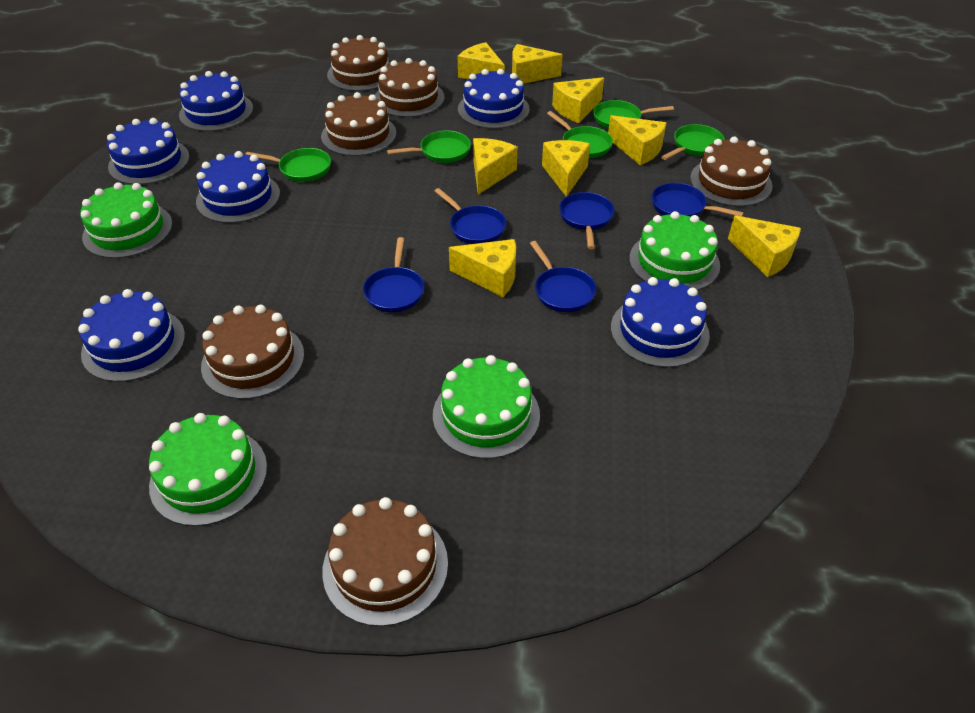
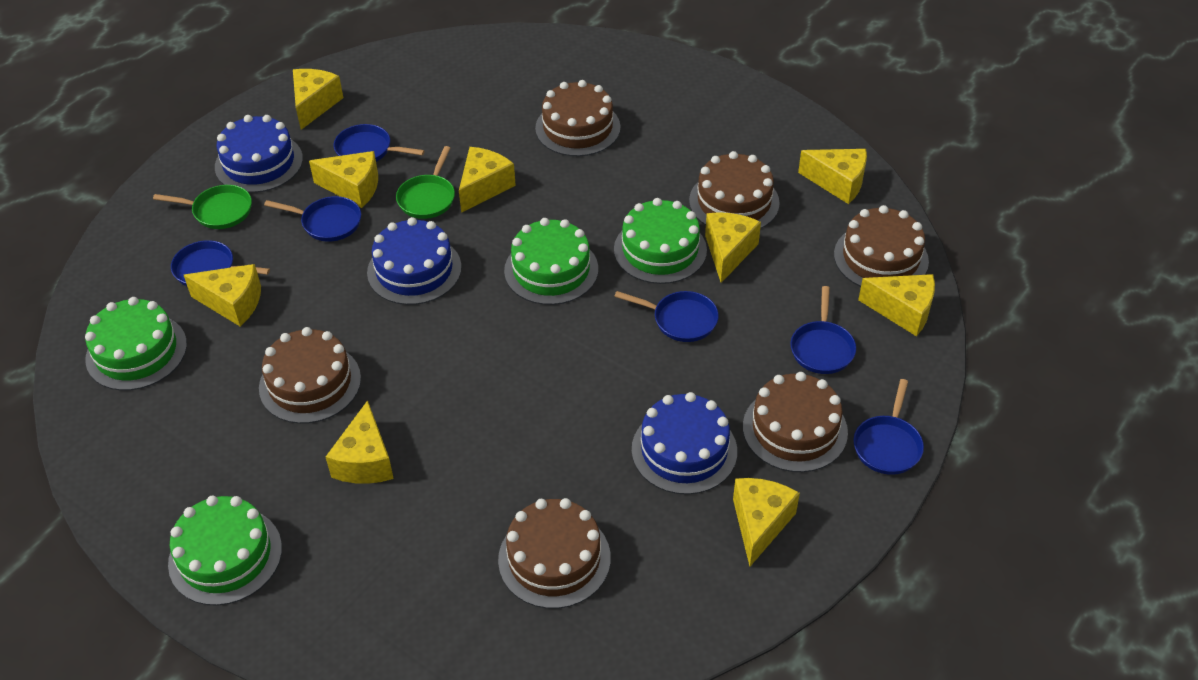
blue cake: [78,289,185,382] [107,118,190,185] [179,71,253,132] [196,151,280,223] [458,69,530,129] [611,277,710,368] = 6 -> [215,115,303,193] [367,217,462,305] [632,392,737,495] = 3
blue pan: [363,237,424,312] [435,188,506,244] [530,241,596,312] [559,192,614,249] [651,183,744,217] = 5 -> [171,240,270,286] [264,196,361,242] [334,124,425,162] [614,291,719,342] [791,286,856,374] [853,379,924,475] = 6
green pan: [246,148,331,182] [387,131,471,163] [547,111,613,158] [593,100,674,129] [661,124,725,160] = 5 -> [153,185,252,229] [396,146,455,219] = 2
yellow cheese: [449,239,516,297] [458,42,505,79] [473,138,518,195] [512,44,563,84] [542,140,590,197] [552,77,604,123] [608,115,666,165] [728,215,801,277] = 8 -> [184,264,261,326] [293,69,343,130] [309,151,378,208] [326,400,394,484] [459,147,516,213] [705,212,761,283] [733,478,800,566] [798,149,867,204] [858,274,935,336] = 9

